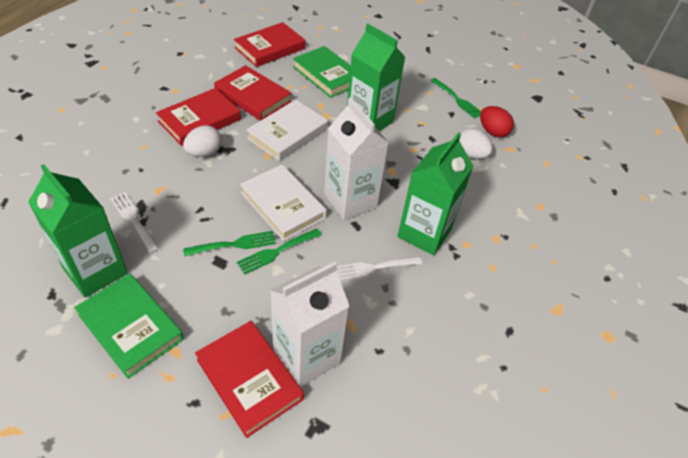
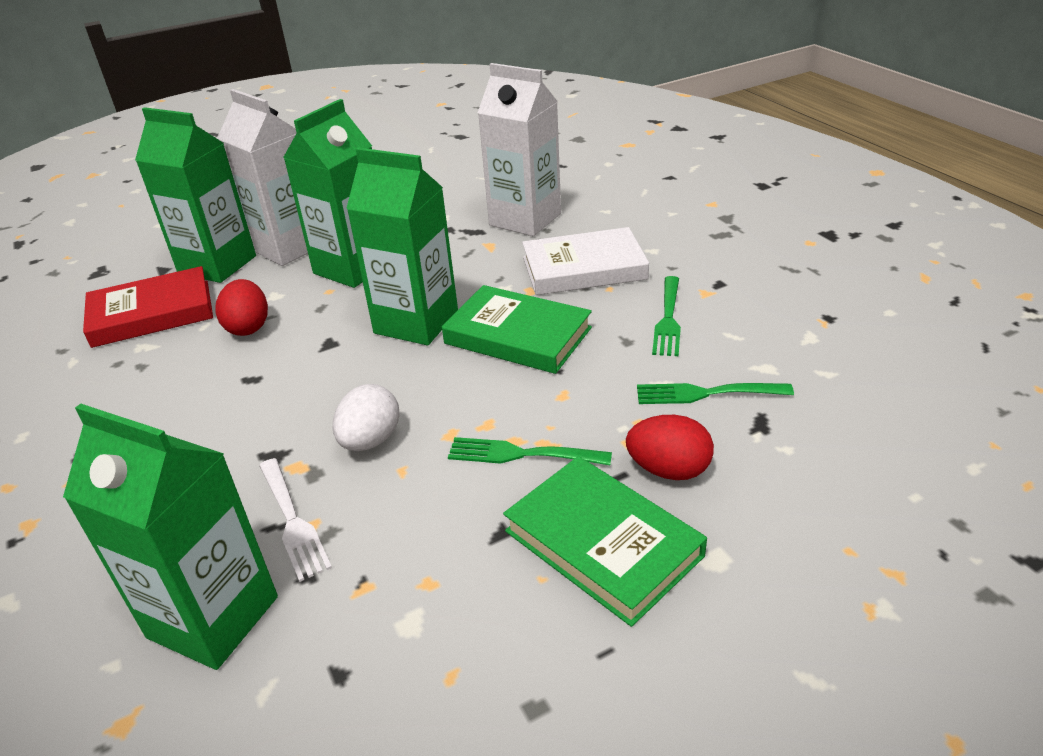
green carton: [28,164,128,298] [347,24,405,131] [398,132,473,255] = 3 -> [63,404,278,670] [135,107,256,283] [283,99,372,288] [346,148,458,345] = 4
red book: [156,88,241,146] [195,321,304,438] [214,65,291,121] [234,22,305,67] = 4 -> [83,266,213,348] = 1
red egg: [480,106,514,138] = 1 -> [215,279,268,336] [626,415,714,480] = 2
white book: [240,165,327,241] [246,100,328,161] = 2 -> [522,227,649,295] = 1
white egg: [183,125,222,157] [459,128,493,159] = 2 -> [333,384,399,451] = 1
white fork: [110,192,159,253] [336,256,422,280] = 2 -> [259,458,332,582] = 1

